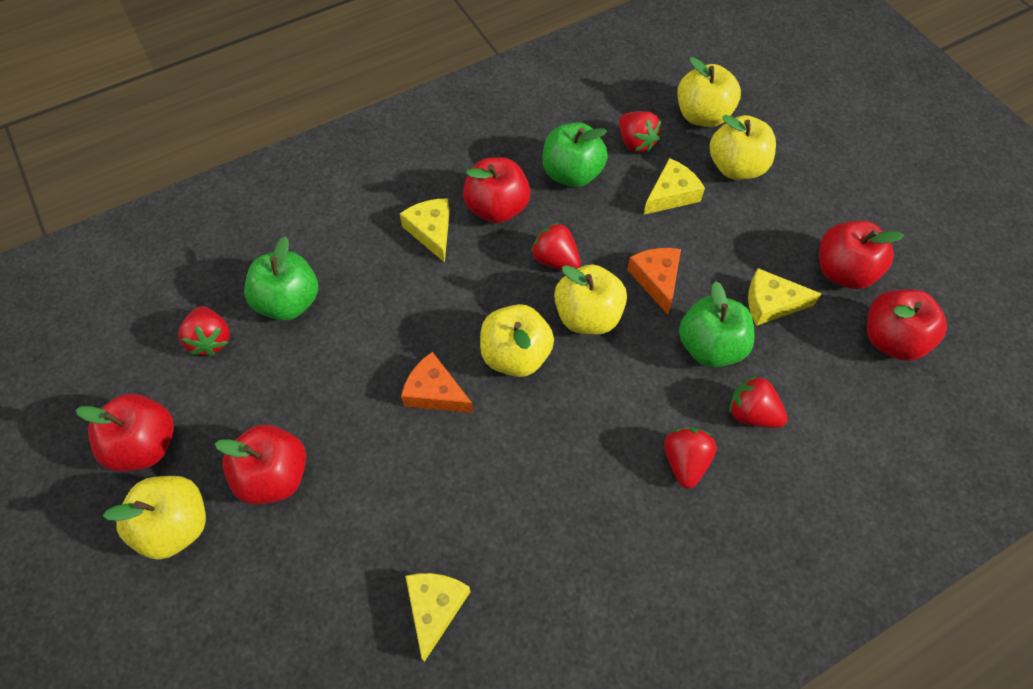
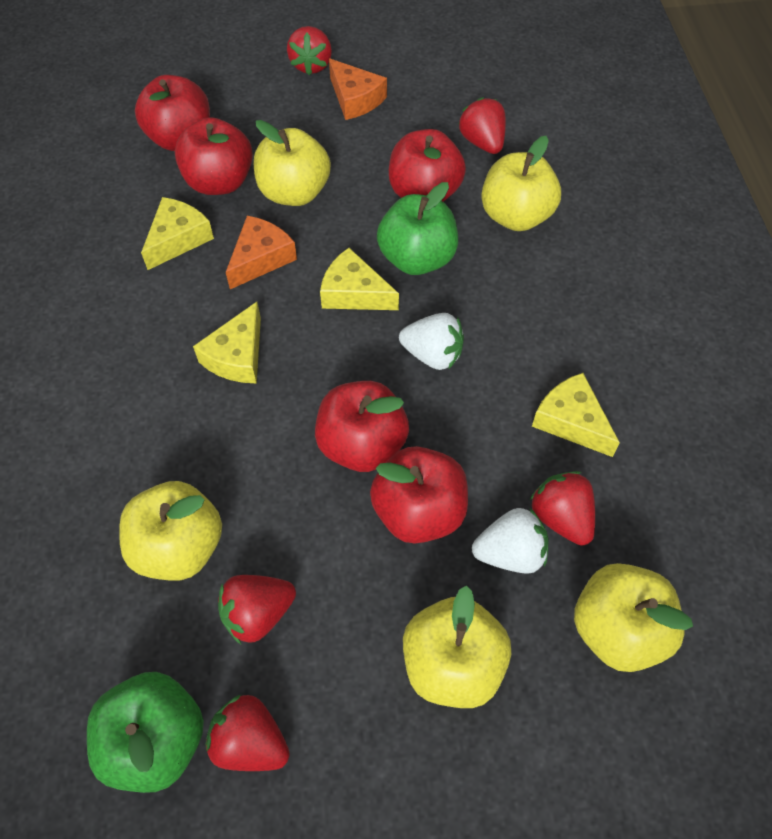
green apple: [244,236,318,321] [542,122,608,187] [679,281,754,367] = 3 -> [87,672,204,793] [377,182,458,275] = 2
white strawberry: none = 0 -> [399,313,464,370] [472,508,548,574] = 2

